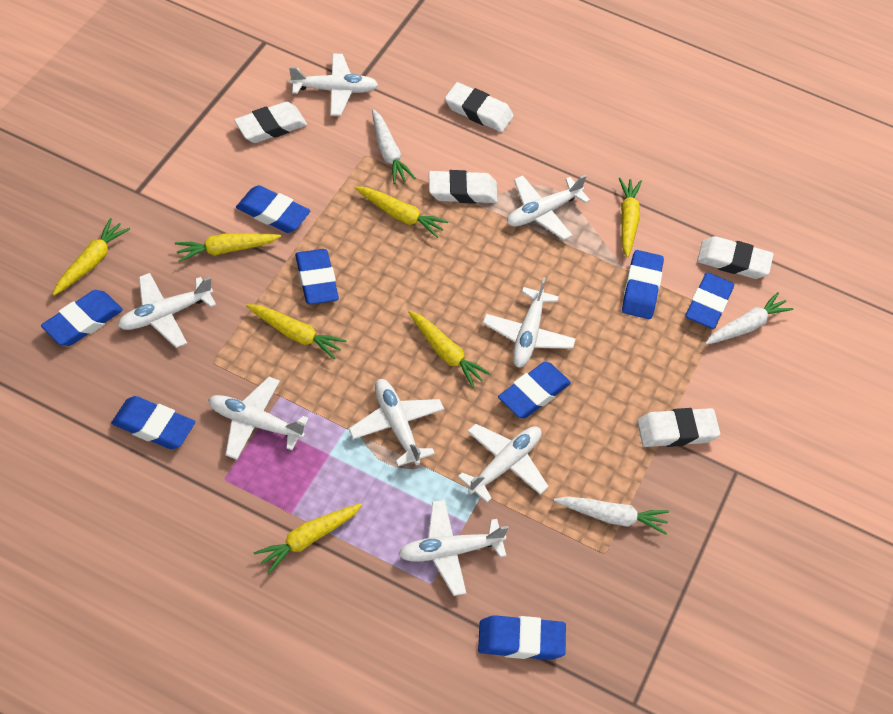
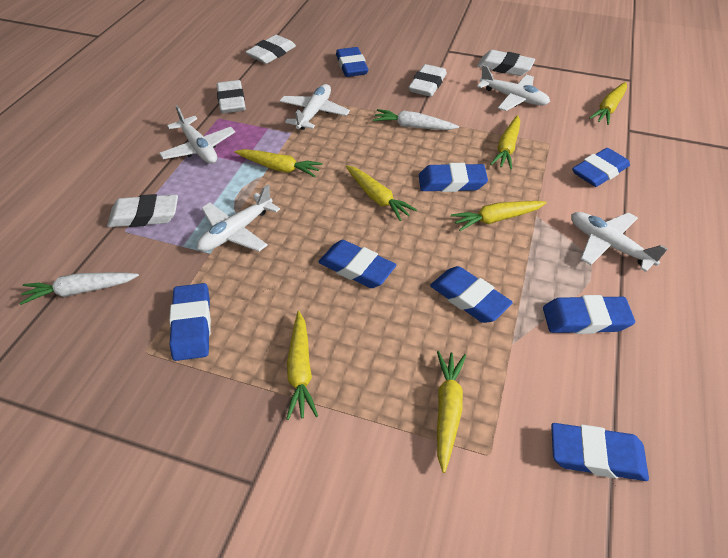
white carrot: [372,109,416,184] [554,496,669,535] [705,292,793,345] = 3 -> [19,273,139,305] [373,109,459,130] = 2
white plane: [118,273,216,348] [208,377,309,460] [289,53,378,116] [349,379,444,466] [398,500,509,596] [458,424,549,503] [483,277,576,367] [507,175,590,240] = 8 -> [159,105,235,164] [197,185,280,252] [280,84,350,130] [477,65,550,111] [571,212,668,272] = 5

